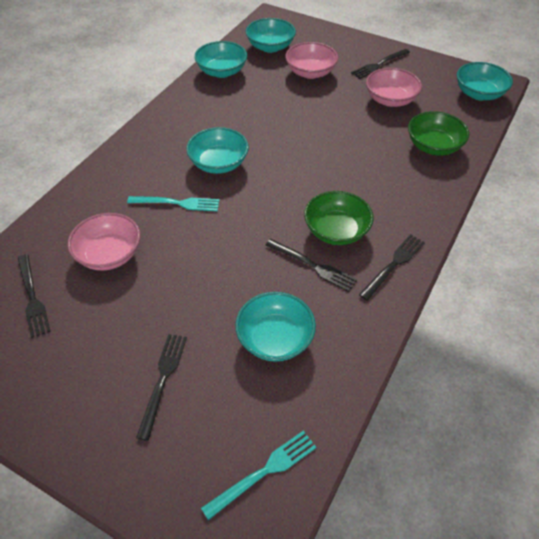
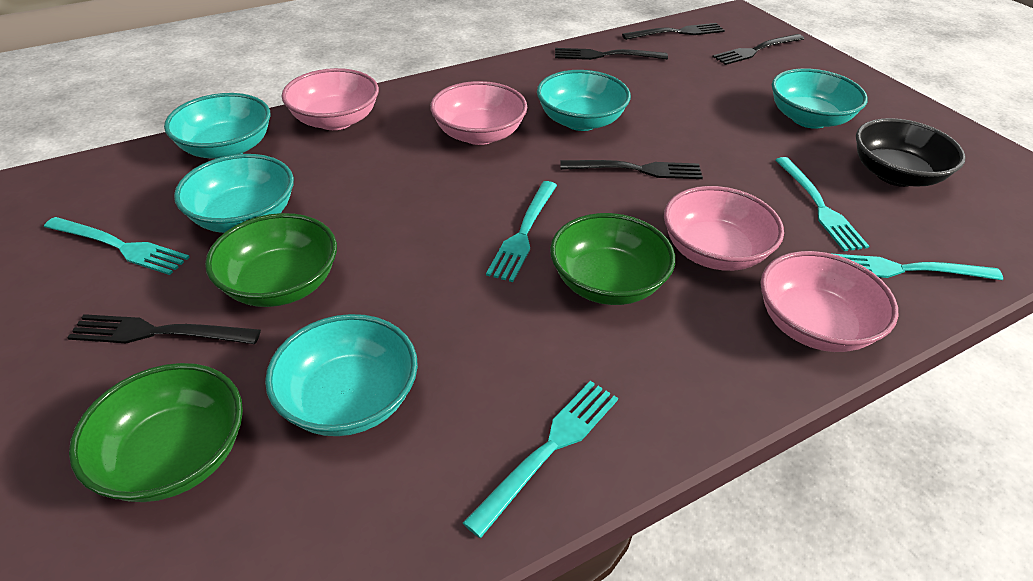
black bowl: none = 0 -> [856,118,966,187] = 1
green bowl: [304,191,374,245] [408,111,469,156] = 2 -> [69,363,243,502] [205,213,337,307] [550,213,675,305] = 3
pink bowl: [67,213,140,270] [285,42,338,79] [366,68,422,107] = 3 -> [282,68,379,130] [430,81,527,145] [664,186,784,271] [760,251,898,352] = 4
turquoise fork: [127,196,219,211] [201,431,316,520] = 2 -> [44,217,190,275] [463,381,618,538] [486,181,557,282] [776,157,869,251] [830,253,1003,280] = 5

